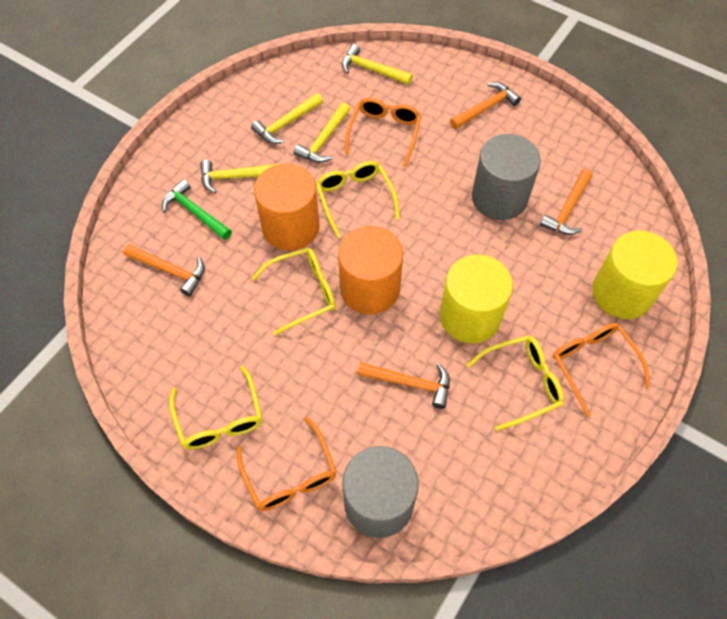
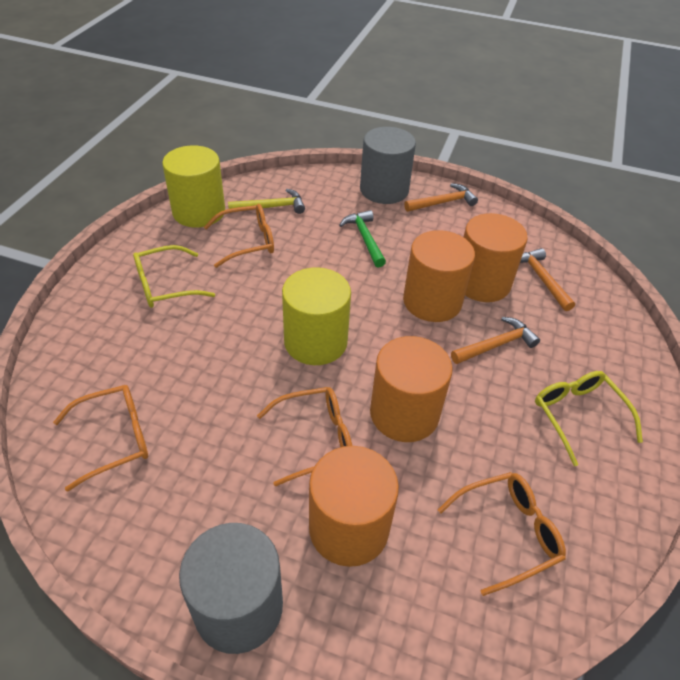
orange cylinder: [254,163,320,251] [338,226,403,314] = 2 -> [309,446,399,567] [370,336,453,442] [403,230,475,322] [464,213,528,302] = 4
orange glasses: [237,417,337,511] [345,98,421,167] [553,323,650,417] = 3 -> [53,385,148,492] [204,204,274,268] [257,387,352,486] [438,472,566,596] = 4
orange hammer: [124,244,205,296] [357,362,450,409] [450,82,521,129] [540,169,592,235] = 4 -> [404,183,478,212] [451,317,540,364] [520,248,575,311] = 3
yellow glasses: [169,365,262,450] [252,248,336,335] [316,161,400,238] [466,336,564,431] = 4 -> [133,245,215,308] [535,371,643,466] = 2
yellow hammer: [200,160,278,193] [251,93,323,144] [294,102,350,163] [342,44,413,85] = 4 -> [228,189,305,214] = 1

